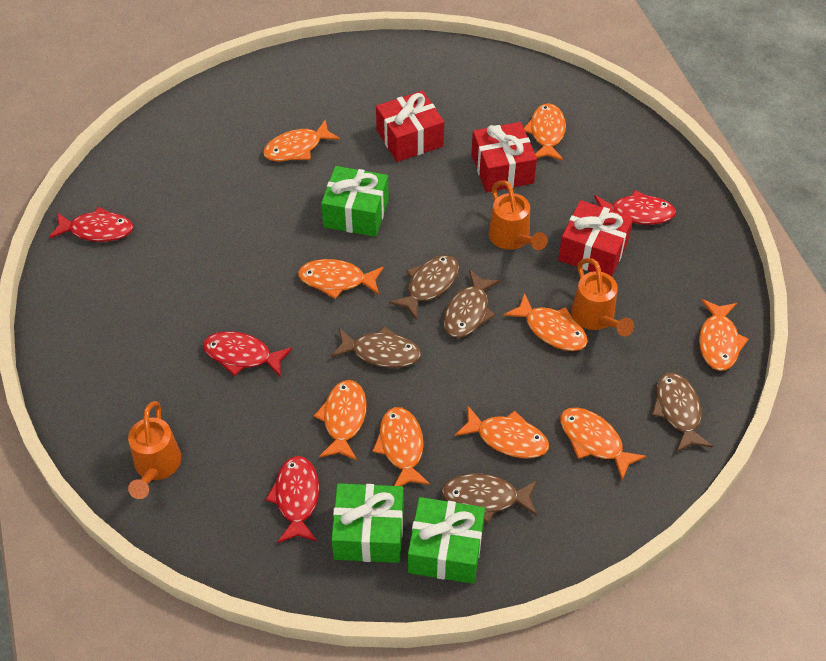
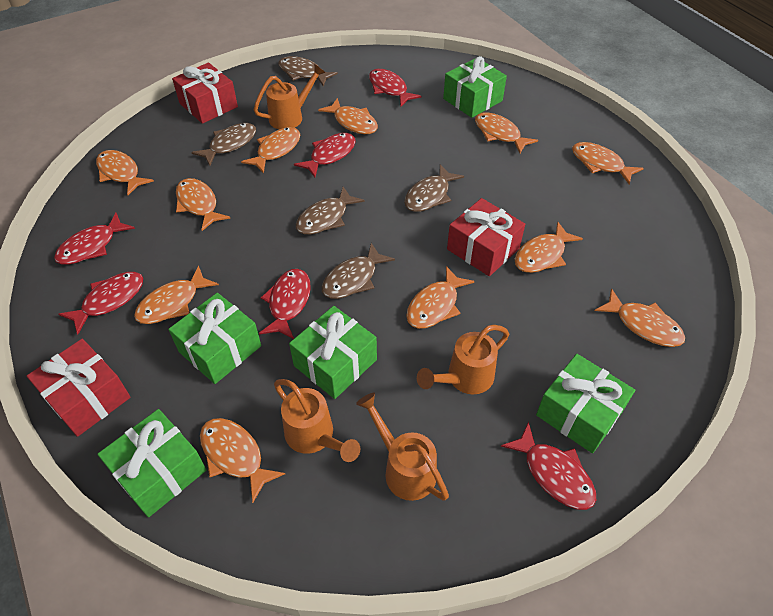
green gift: [321,166,389,237] [331,483,404,563] [408,497,485,584] = 3 -> [98,409,207,517] [168,293,261,384] [289,306,377,399] [443,56,507,118] [536,354,635,453] = 5
orange fish: [263,119,340,161] [298,259,384,299] [314,380,367,460] [372,407,430,486] [455,406,549,458] [504,293,588,351] [524,103,566,161] [560,408,647,480] [699,299,749,371] = 9 -> [96,150,154,195] [134,265,219,324] [176,178,230,231] [200,418,285,503] [241,127,300,174] [318,98,378,134] [406,266,474,329] [475,112,538,153] [515,222,583,273] [572,142,644,184] [595,288,685,347] = 11
orange watering can: [128,401,181,499] [488,180,548,250] [571,258,634,336] = 3 -> [254,63,326,129] [274,379,360,462] [356,393,449,501] [417,325,509,394] = 4
red fish: [49,207,133,242] [203,331,293,377] [265,456,319,543] [594,190,676,225] = 4 -> [54,213,135,265] [58,272,143,334] [259,269,311,339] [294,133,356,177] [369,69,422,106] [501,422,596,510] = 6

